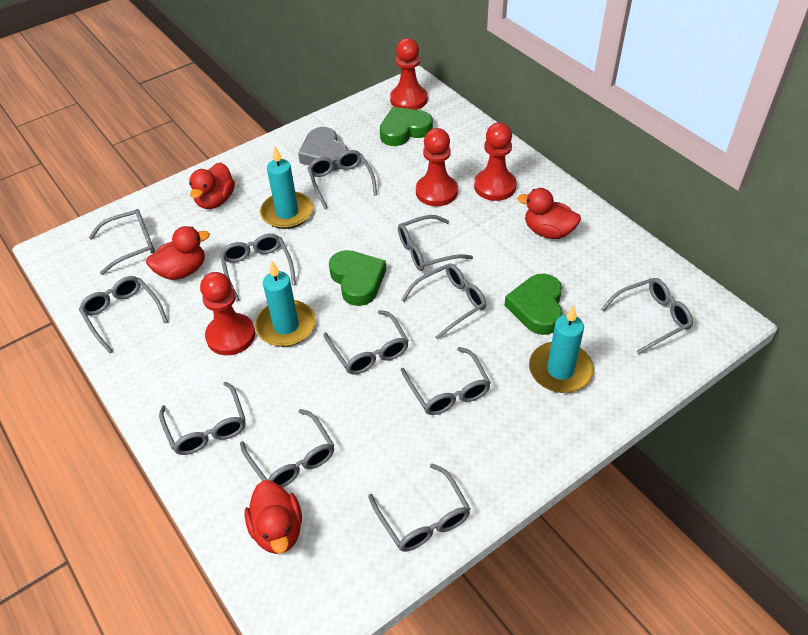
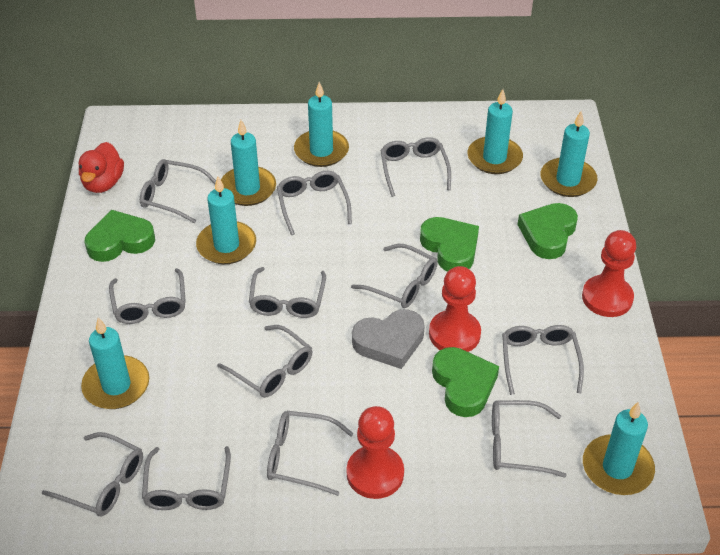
green heart: [329,250,386,306] [380,107,433,146] [504,274,563,335] = 3 -> [85,210,155,262] [420,217,479,272] [432,347,499,417] [518,203,578,259] = 4
red duck: [146,226,210,280] [189,163,235,209] [245,480,302,554] [518,188,581,239] = 4 -> [79,142,124,193] = 1
red pawn: [200,272,255,355] [390,38,427,110] [416,128,458,206] [474,123,516,201] = 4 -> [347,406,404,499] [429,266,481,352] [582,230,636,317] = 3
turquoise candle: [255,261,316,347] [260,147,313,229] [529,305,594,393] = 3 -> [81,317,149,409] [196,176,256,264] [221,120,276,206] [294,82,349,167] [467,89,523,174] [541,111,598,197] [583,402,655,495] = 7

